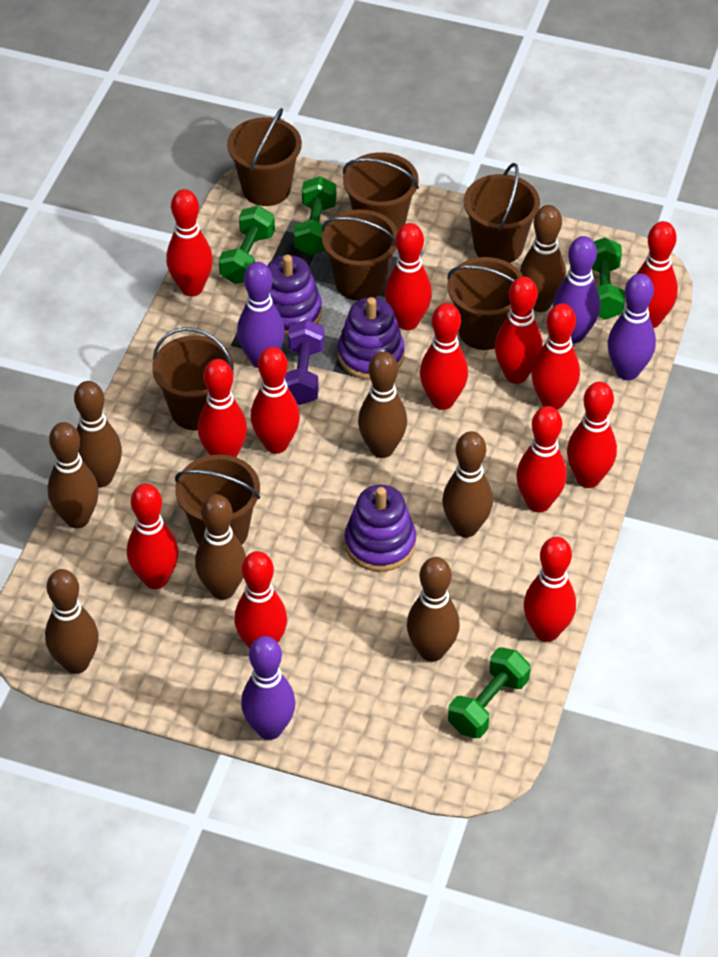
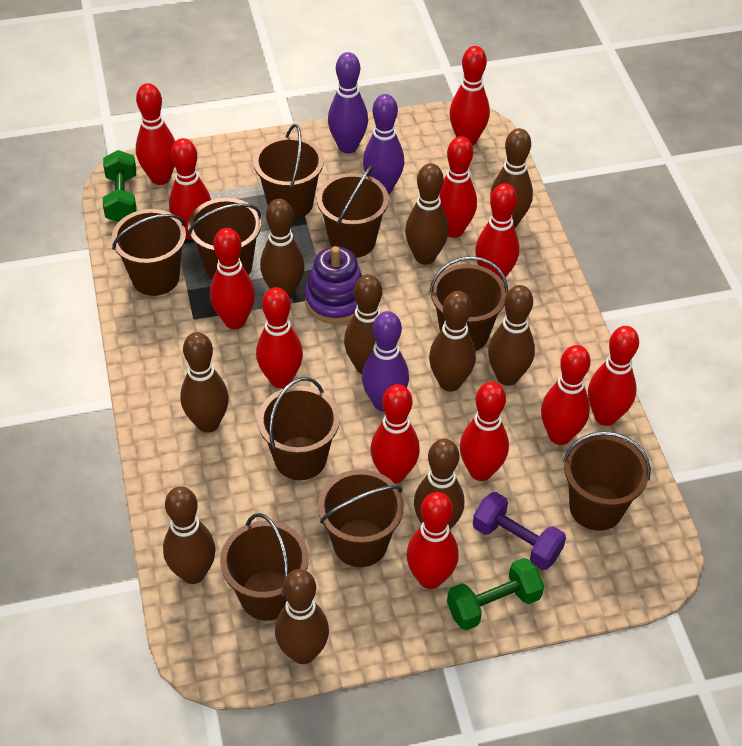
brown bowling pin: [45,569,99,674] [48,422,99,528] [74,381,122,487] [195,494,246,600] [358,351,407,458] [407,557,460,662] [442,431,493,537] [520,205,566,312] = 8 -> [163,486,216,584] [180,332,229,433] [260,199,305,298] [275,569,329,664] [344,274,382,374] [405,163,449,265] [414,439,464,529] [429,291,476,392] [488,285,535,386] [490,128,533,228] = 10
brown bucket: [152,327,234,431] [175,455,260,545] [227,108,302,206] [322,209,398,301] [343,152,419,230] [447,257,523,350] [464,163,540,263] = 7 -> [112,209,186,296] [188,198,261,279] [220,513,309,621] [253,124,324,219] [258,377,340,480] [317,166,389,258] [318,469,404,567] [429,256,508,351] [563,431,651,531] = 9
green dumbbell: [219,206,275,284] [294,176,336,255] [448,647,531,738] [592,237,625,320] = 4 -> [103,150,137,222] [447,558,544,630] = 2
purple bowling pin: [237,262,285,368] [241,636,295,740] [553,236,600,343] [608,273,656,380] = 4 -> [328,52,368,153] [362,311,409,412] [363,94,404,194] = 3
purple stacking toy: [267,255,322,337] [338,297,405,380] [345,485,416,572] = 3 -> [305,246,362,324] = 1
red bowling pin: [127,484,179,589] [166,189,213,296] [198,359,247,457] [235,551,287,649] [251,347,300,454] [385,223,432,330] [420,303,468,410] [495,276,543,383] [516,406,567,512] [524,537,576,642] [531,303,580,410] [567,382,617,488] [636,221,678,328] = 13 -> [136,83,175,185] [169,138,211,240] [210,228,255,329] [256,287,303,388] [371,384,420,484] [406,492,458,589] [439,136,477,238] [449,46,490,146] [460,382,509,481] [475,184,519,281] [541,345,591,445] [588,326,639,426] = 12

